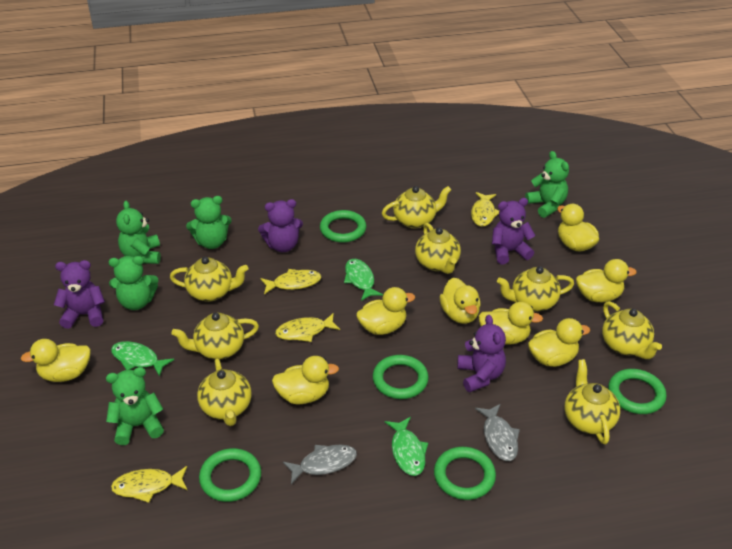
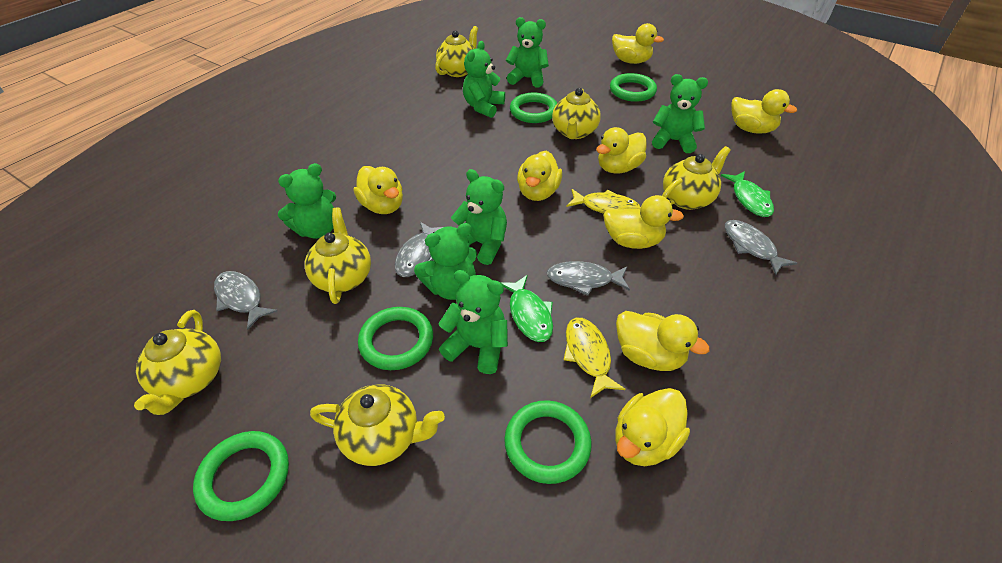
green fish: [111,341,174,377] [344,259,383,301] [385,417,428,476] = 3 -> [500,275,553,342] [721,171,774,217] = 2
green teddy bear: [106,367,164,445] [109,256,158,310] [116,201,161,264] [186,196,232,249] [525,151,569,218] = 5 -> [278,163,336,239] [414,223,477,300] [438,270,508,374] [451,169,507,265] [463,41,505,118] [506,17,549,88] [652,74,708,153] = 7
grey fish: [283,444,357,484] [475,404,520,461] = 2 -> [214,271,278,330] [395,222,443,277] [547,261,630,296] [725,220,797,276] = 4
purple teddy bear: [54,260,105,329] [258,199,303,252] [457,315,506,392] [492,198,536,264] = 4 -> none = 0
yellow fish: [111,466,187,503] [260,269,321,294] [275,313,340,342] [471,192,499,227] = 4 -> [564,318,625,398] [566,189,640,214] = 2
yellow teapot: [170,257,249,302] [171,313,259,360] [197,359,252,426] [382,186,451,228] [415,223,461,274] [497,266,574,311] [564,359,620,445] [602,301,662,359] = 8 -> [134,310,221,415] [305,208,371,304] [310,384,445,466] [435,26,478,77] [552,88,601,139] [662,146,731,210] = 6

